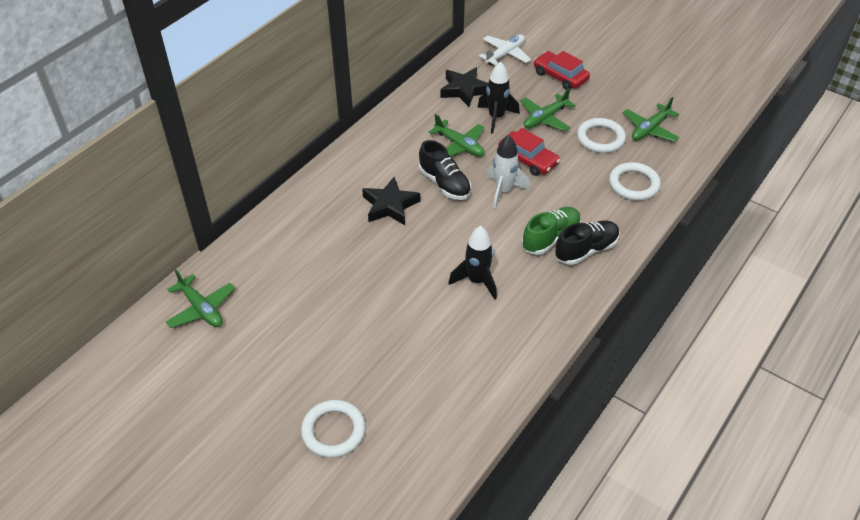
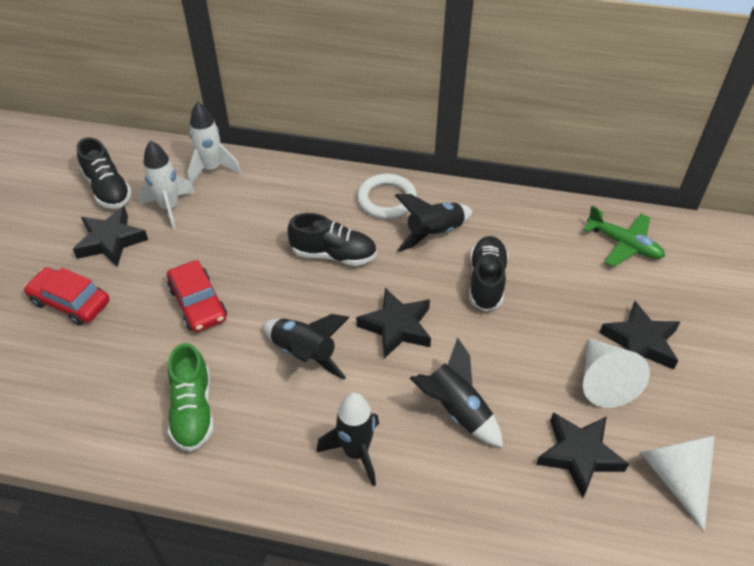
black rocket: [449,226,497,300] [477,61,520,134] = 2 -> [263,314,350,380] [316,393,379,486] [395,194,473,252] [410,337,503,447] = 4
black shoe: [419,140,471,200] [555,220,620,265] = 2 -> [77,137,132,209] [288,213,377,266] [469,236,508,311] = 3
black star: [362,177,420,225] [440,67,488,107] = 2 -> [73,206,148,267] [356,288,431,359] [536,412,629,498] [599,301,680,370] = 4
green plane: [166,270,235,328] [429,114,485,157] [520,88,576,131] [623,97,679,142] = 4 -> [583,206,665,267] = 1
white cone: none = 0 -> [583,338,650,408] [640,436,715,531] = 2
white plane: [479,34,531,66] = 1 -> none = 0
white ring: [301,400,366,458] [577,118,626,153] [609,162,661,201] = 3 -> [357,174,417,219] = 1
white rocket: [486,135,530,209] = 1 -> [138,140,195,230] [187,102,241,184] = 2

